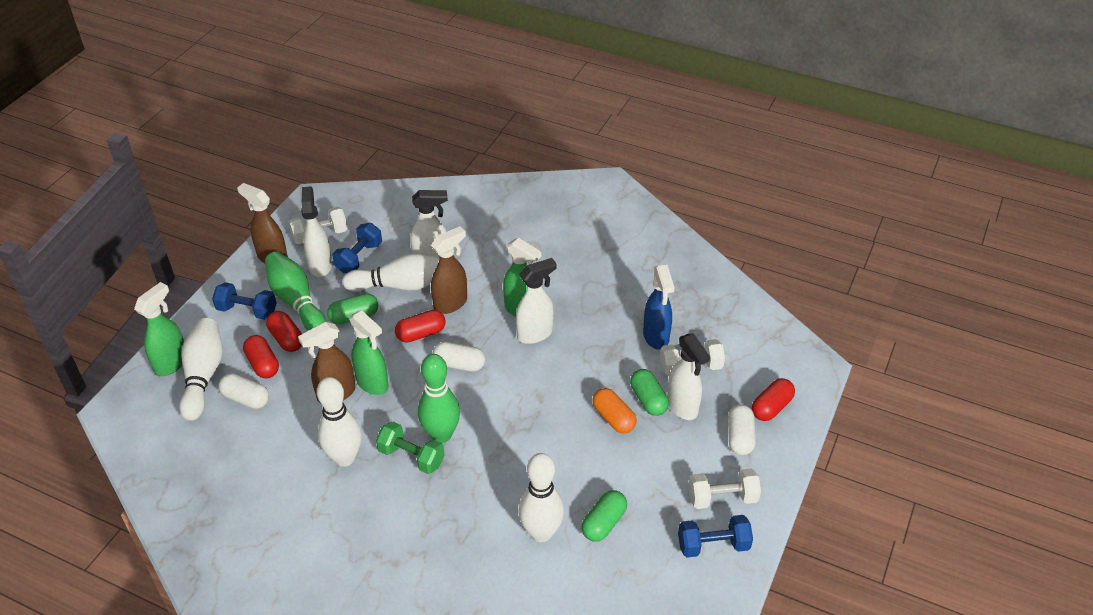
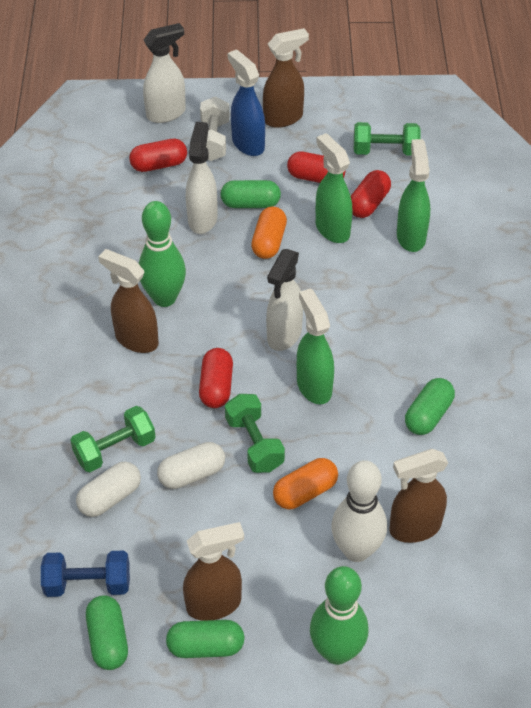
blue dumbbell: [212,282,277,320] [332,223,382,273] [678,515,753,558] = 3 -> [41,551,130,597] = 1
brown spray bottle: [237,183,288,263] [298,322,355,403] [431,227,467,314] = 3 -> [98,249,159,353] [183,522,244,621] [263,28,309,128] [389,449,448,543] = 4
green capsule: [327,293,378,325] [581,490,627,542] [630,369,669,416] = 3 -> [86,595,128,670] [166,620,245,658] [221,180,281,208] [405,378,455,435] = 4
green dumbbell: [376,422,445,474] = 1 -> [70,406,156,472] [225,394,285,473] [354,122,420,156] = 3
orange capsule: [592,388,637,434] = 1 -> [251,207,287,259] [273,458,338,509] = 2
white bowling pin: [179,318,223,421] [317,377,362,467] [342,253,440,292] [518,453,564,543] = 4 -> [331,460,387,562] = 1
white capsule: [218,373,269,409] [433,342,485,372] [728,405,756,455] = 3 -> [76,462,141,517] [157,442,225,489] = 2
white dumbbell: [289,207,348,244] [660,339,725,376] [689,469,761,509] = 3 -> [200,97,230,161] = 1
white spray bottle: [301,186,332,277] [410,190,448,257] [516,258,557,344] [667,334,710,420] = 4 -> [143,23,186,123] [186,122,218,234] [266,249,303,351] = 3

